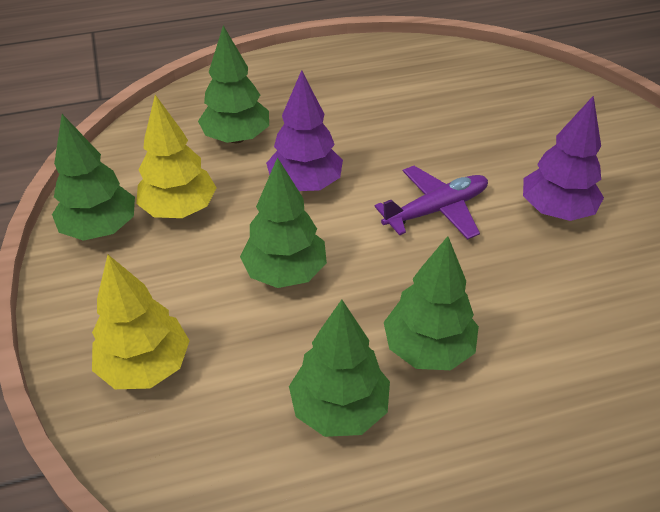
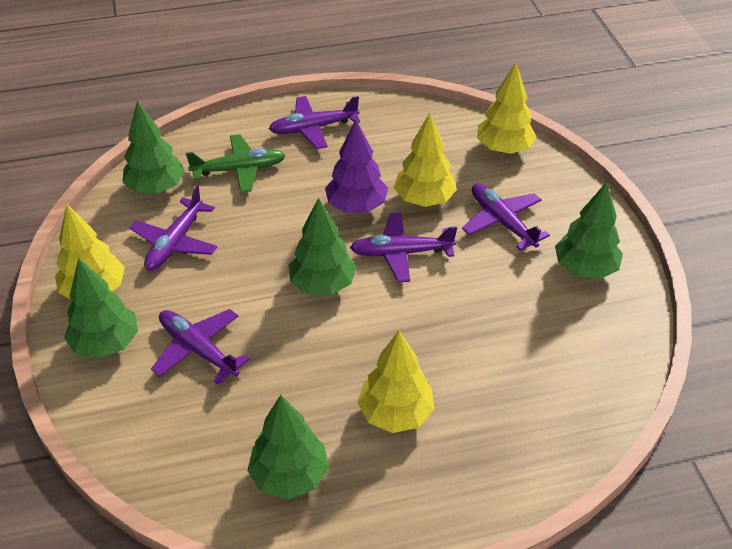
green plane: none = 0 -> [186,134,286,193] = 1
purple plane: [375,166,488,239] = 1 -> [130,186,217,271] [151,309,250,385] [269,96,360,149] [350,213,457,282] [462,184,550,251] = 5
purple tree: [266,70,343,191] [523,95,604,221] = 2 -> [325,120,388,213] = 1
yellow tree: [92,255,190,389] [136,95,217,218] = 2 -> [55,204,125,299] [357,330,434,433] [394,113,457,207] [477,63,537,154] = 4

